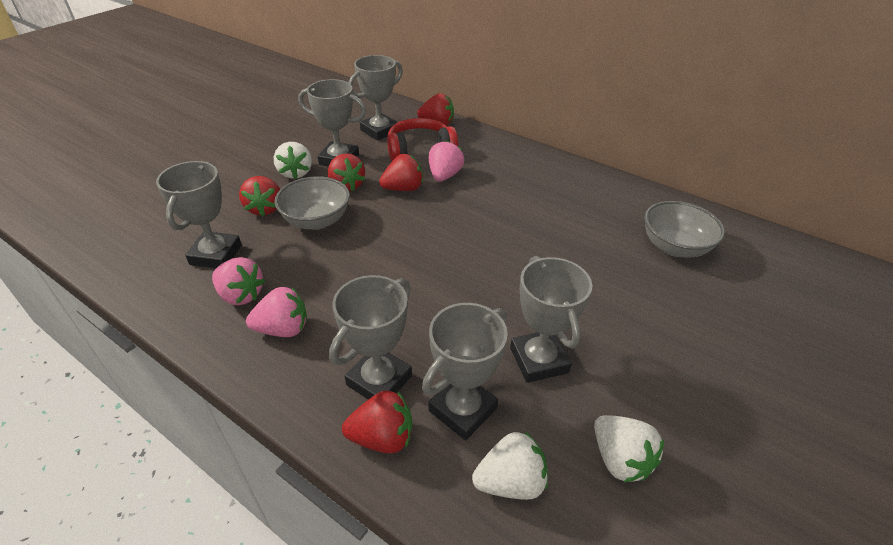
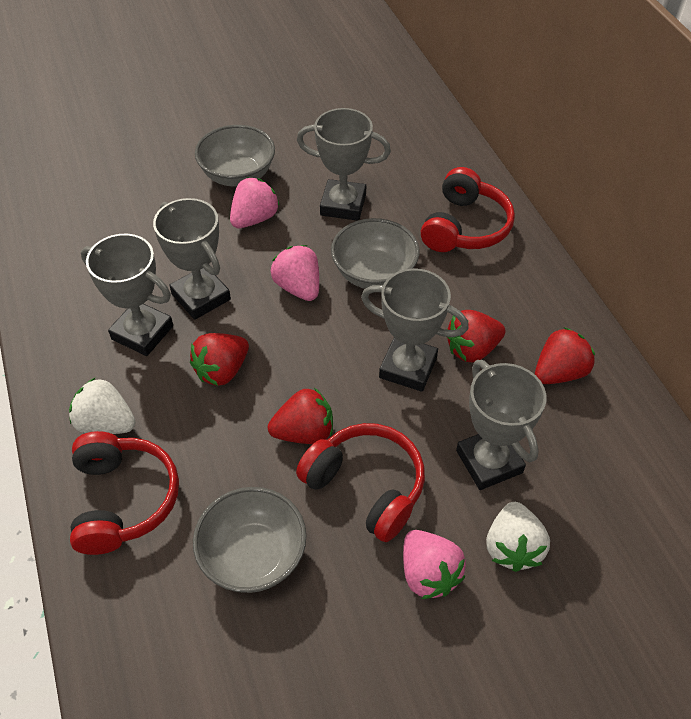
grey bowl: [274,176,350,230] [644,201,725,258] = 2 -> [193,487,307,593] [195,125,275,187] [331,218,419,289] = 3
grey trophy: [156,161,242,268] [298,79,366,167] [329,275,412,400] [348,55,403,141] [422,303,508,440] [510,256,592,383] = 6 -> [81,234,173,356] [153,198,231,320] [297,108,391,221] [361,268,469,392] [456,360,546,490] = 5
red headphones: [387,118,458,161] = 1 -> [70,431,179,555] [296,423,425,542] [421,167,515,252] = 3
red strawberry: [239,176,280,216] [328,154,365,191] [342,390,412,453] [379,154,423,191] [417,93,454,126] = 5 -> [190,333,249,386] [268,388,333,444] [447,310,505,363] [535,327,595,384] = 4
white strawberry: [274,142,312,179] [472,431,548,500] [594,415,664,482] = 3 -> [69,378,136,434] [486,502,550,572] = 2

